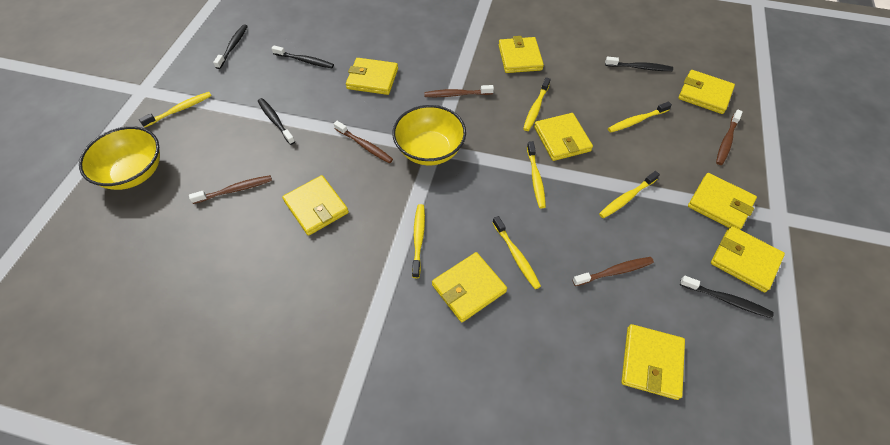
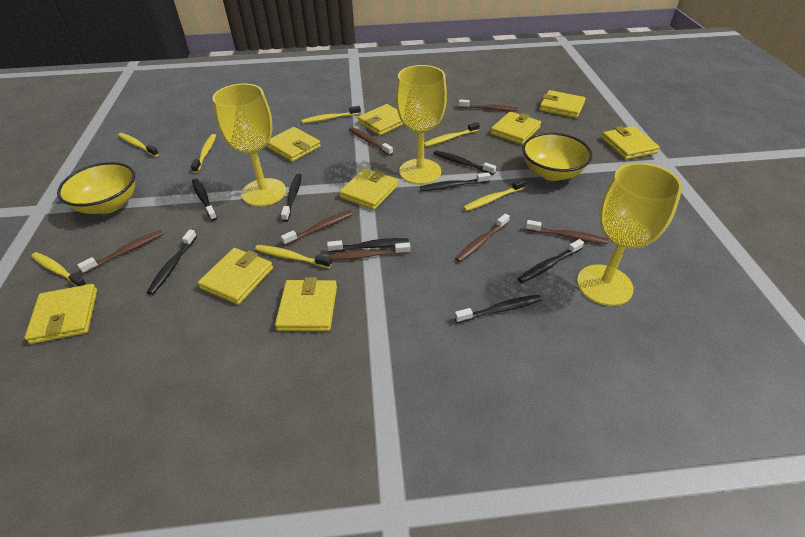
black toothbrush: [213,24,248,69] [258,98,295,145] [271,46,334,68] [605,57,673,71] [680,276,774,318] = 5 -> [147,230,197,295] [192,179,217,221] [281,174,302,222] [327,238,409,252] [420,172,491,191] [433,151,496,175] [454,295,541,323] [518,239,584,283] = 8
brown toothbrush: [189,175,272,204] [334,121,393,163] [424,85,494,97] [573,257,654,286] [716,110,743,165] = 5 -> [77,230,163,274] [281,210,353,246] [328,242,410,260] [349,127,393,156] [455,214,510,262] [458,99,518,111] [526,220,608,244] = 7
yellow goblet: none = 0 -> [212,84,286,207] [396,65,447,185] [577,163,682,306] = 3

